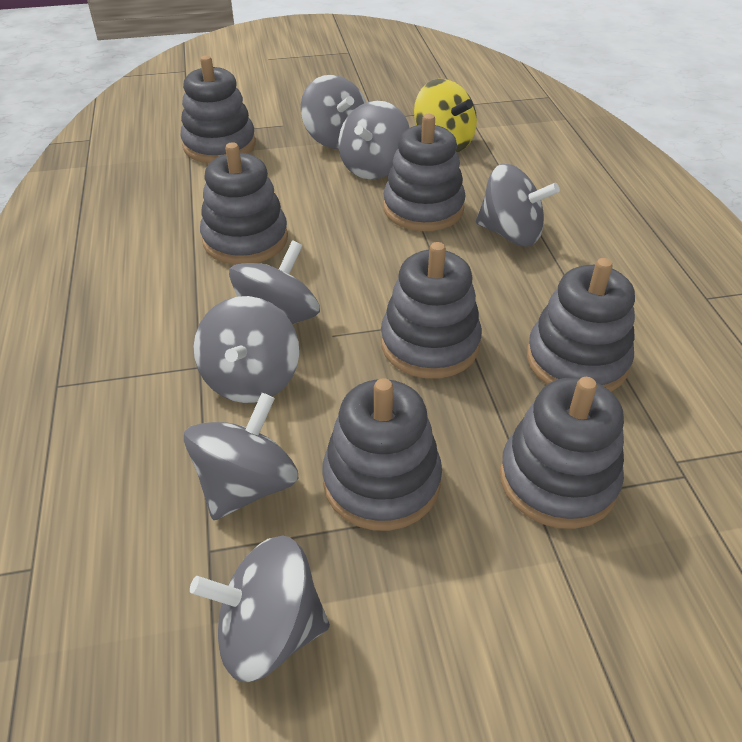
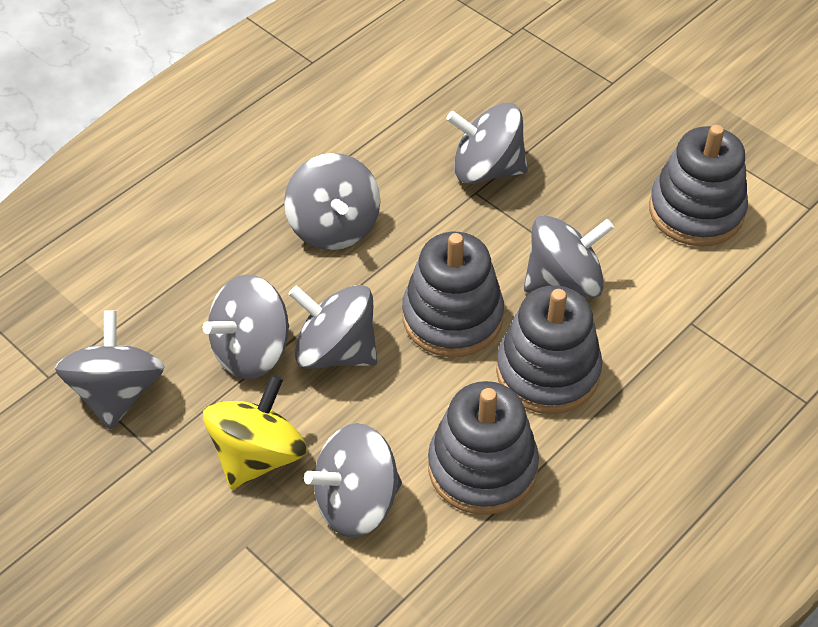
grey stacking toy: [180,56,256,163] [200,142,288,265] [322,378,442,531] [381,242,482,379] [383,114,466,231] [500,377,624,529] [527,258,635,392] = 7 -> [402,232,504,357] [428,381,539,515] [496,285,603,414] [649,125,748,247] = 4

